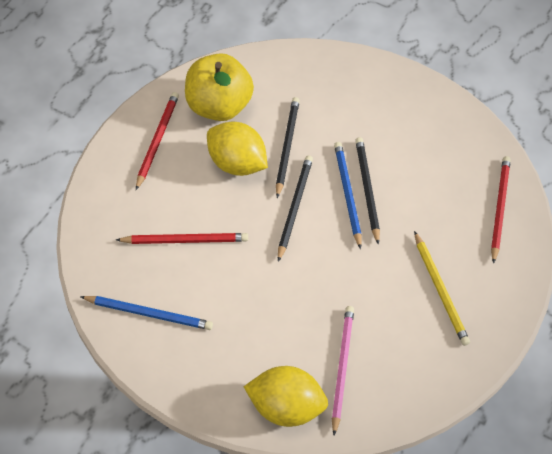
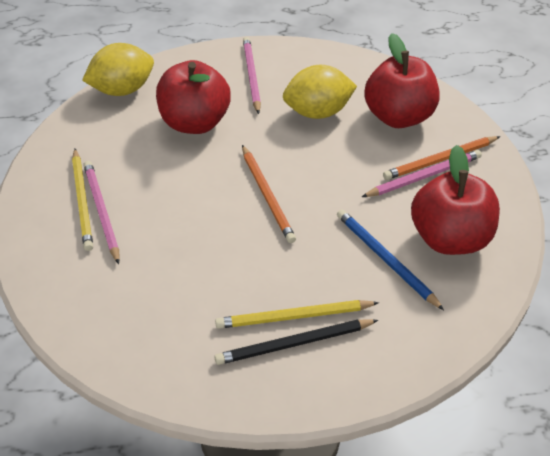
black pencil: [276,97,300,198] [278,155,313,262] [355,137,380,245] = 3 -> [214,319,378,365] = 1
blue pencil: [80,296,213,330] [334,142,362,249] = 2 -> [337,209,444,310] = 1
orange pencil: none = 0 -> [242,145,296,243] [383,136,501,180] = 2
pink pencil: [332,306,354,435] = 1 -> [83,161,120,264] [243,37,261,114] [362,150,482,197] = 3
red apple: none = 0 -> [156,60,231,134] [364,33,440,128] [411,145,500,255] = 3
red pencil: [116,233,248,244] [136,92,179,190] [491,156,511,264] = 3 -> none = 0
yellow apple: [185,53,254,121] = 1 -> none = 0
yellow pencil: [414,231,470,346] = 1 -> [72,149,93,251] [215,300,379,329] = 2

